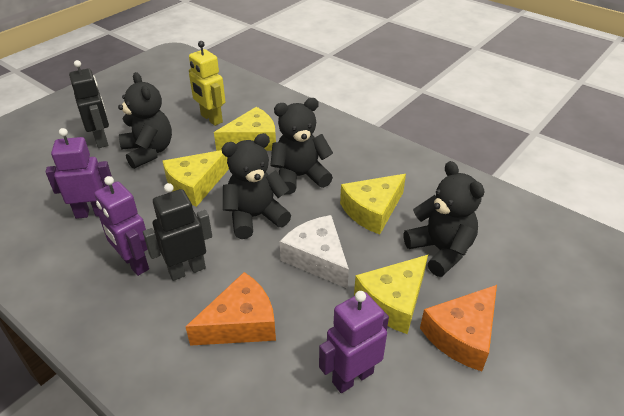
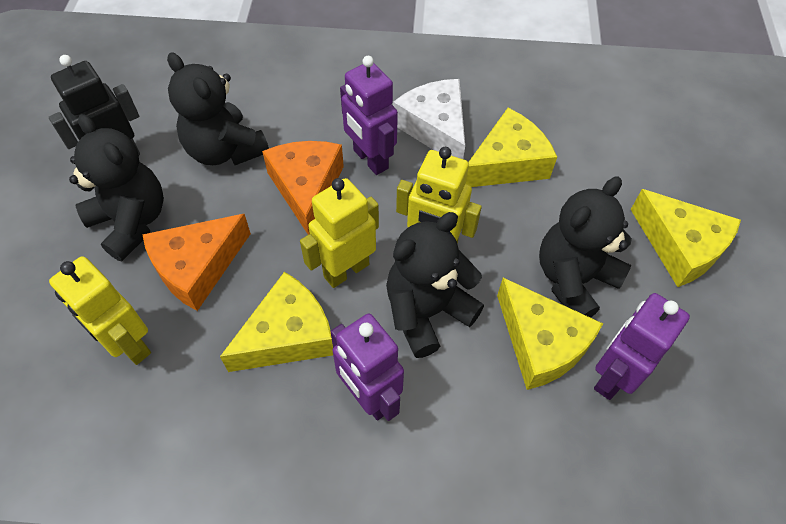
black robot: [69,60,109,148] [143,183,212,281] = 2 -> [49,55,140,155] = 1
yellow robot: [189,41,226,126] = 1 -> [49,256,151,365] [300,178,379,288] [396,147,482,244] = 3

